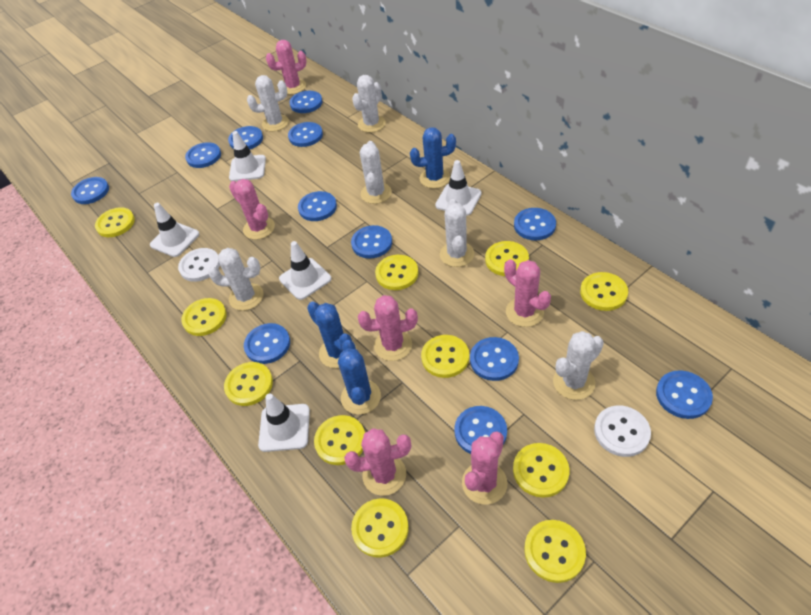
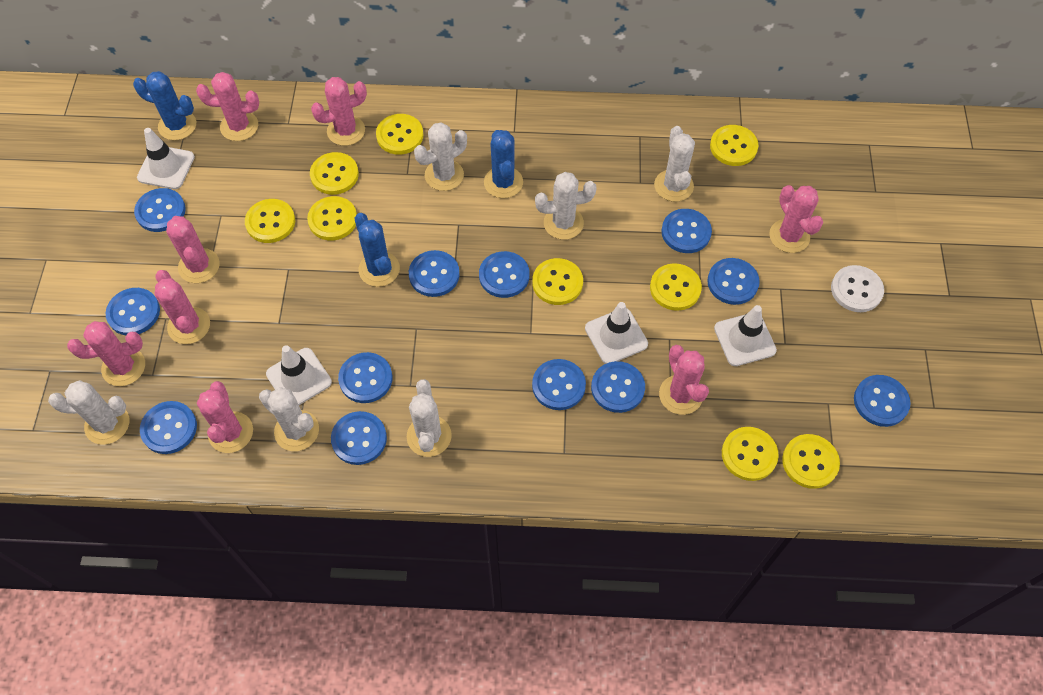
pink cactus: [229,179,275,240] [266,40,307,94] [344,428,411,496] [358,295,418,361] [462,431,507,505] [504,259,551,327] = 6 -> [67,321,145,386] [155,270,210,344] [166,216,220,283] [196,72,259,141] [197,381,253,453] [311,77,367,146] [659,345,709,415] [769,185,823,253] = 8
white button: [178,248,220,282] [594,405,651,457] = 2 -> [831,265,884,312] = 1
white traffic cone: [150,203,200,257] [229,131,266,181] [258,393,310,452] [279,241,331,300] [435,160,481,216] = 5 -> [137,128,195,189] [266,345,332,405] [585,302,648,364] [714,305,777,366] = 4
yellow button: [95,207,135,237] [181,298,227,336] [224,362,273,406] [314,415,365,465] [351,498,409,558] [375,255,418,290] [421,335,469,378] [485,241,529,276] [513,443,569,498] [524,520,586,583] [580,272,628,311] = 11 -> [245,199,295,243] [307,196,357,240] [310,152,359,195] [376,114,423,155] [532,258,583,305] [650,263,702,311] [710,125,758,166] [722,427,779,481] [782,434,840,489] = 9

